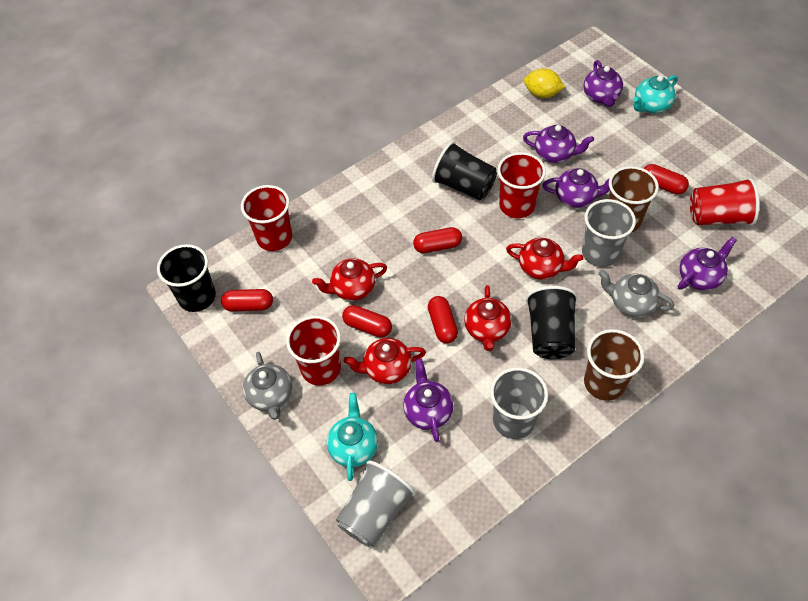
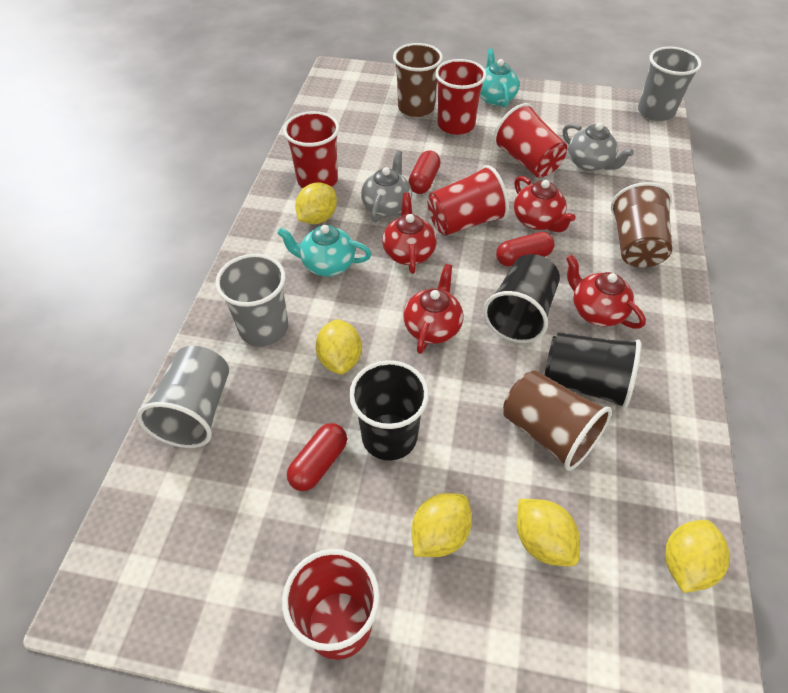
brown cup: [584,329,644,401] [608,166,659,232] = 2 -> [393,43,443,117] [503,370,612,471] [611,182,672,267] = 3
purple teapot: [403,359,454,442] [523,125,594,163] [542,168,610,208] [584,60,623,107] [678,237,737,290] = 5 -> none = 0
red capsule: [221,289,273,312] [342,305,392,338] [413,227,462,253] [428,296,458,343] [643,164,689,195] = 5 -> [287,423,347,491] [408,150,441,194] [496,232,555,266] = 3
red cup: [241,185,292,251] [286,316,341,385] [497,152,546,218] [690,178,759,226] = 4 -> [282,549,380,660] [283,111,340,188] [428,165,509,236] [435,59,487,135] [493,103,567,178] = 5
yellow lemon: [524,68,565,98] = 1 -> [295,183,337,224] [315,319,362,374] [411,493,472,557] [517,499,580,566] [665,520,730,593] = 5

